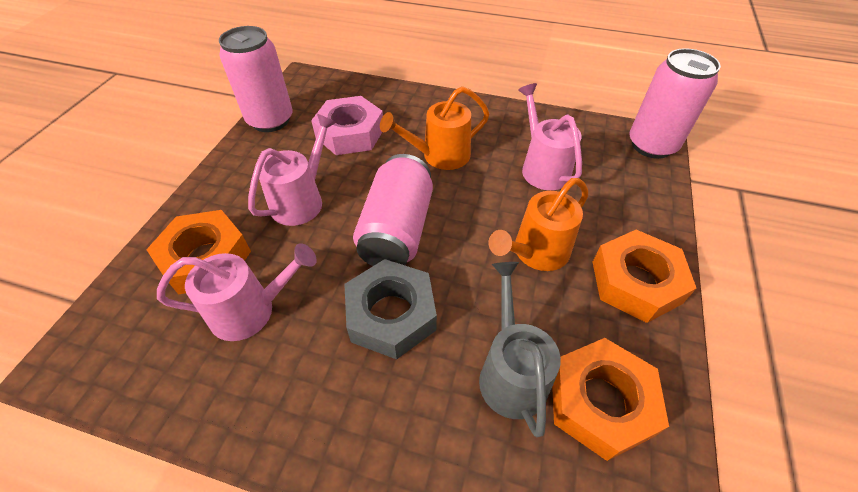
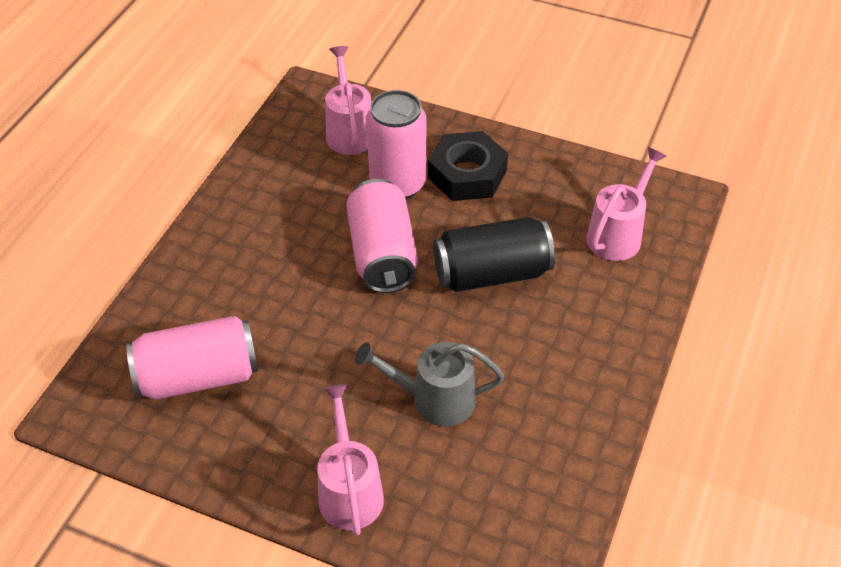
black can: none = 0 -> [433,217,555,292] = 1
black nut: none = 0 -> [428,131,508,201] = 1
grey nut: [344,259,437,359] = 1 -> none = 0
orange nut: [146,210,251,295] [552,338,669,461] [593,230,696,323] = 3 -> none = 0
orange watering can: [380,86,490,170] [488,178,588,271] = 2 -> none = 0
pink nut: [311,96,383,155] = 1 -> none = 0

